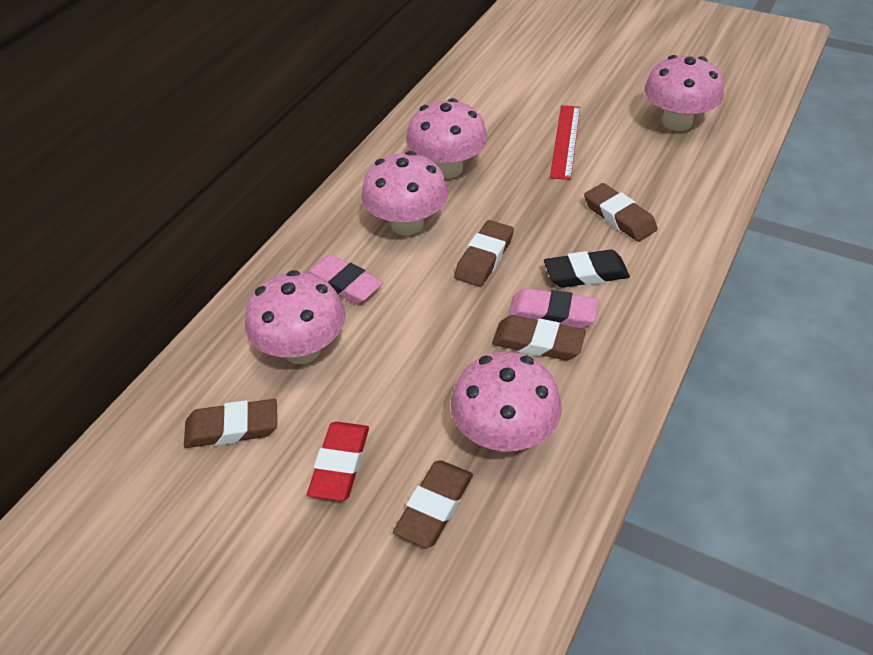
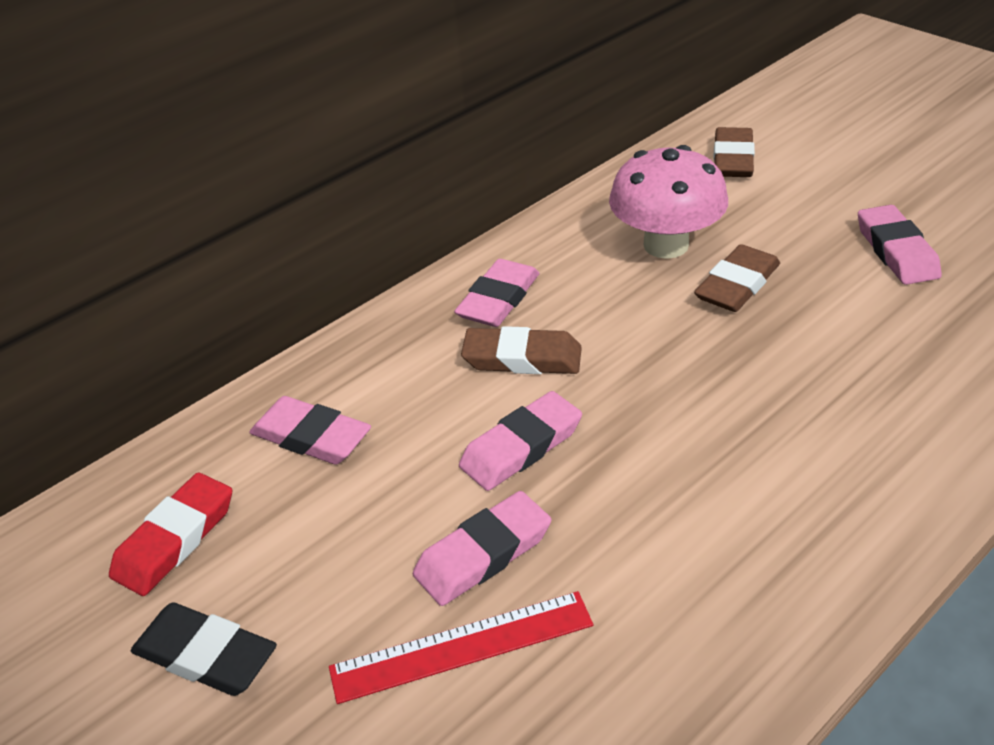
brown eraser: [184,399,277,448] [393,460,473,548] [454,220,514,287] [492,315,586,360] [584,183,658,242] = 5 -> [461,326,582,374] [694,244,780,312] [713,127,755,177] = 3
pink eraser: [306,254,383,305] [508,288,598,329] = 2 -> [249,396,371,465] [413,491,551,606] [454,259,539,327] [459,391,582,491] [858,205,942,285] = 5
pink mushroom: [245,270,345,364] [361,151,448,235] [406,98,488,178] [451,352,562,452] [644,55,724,131] = 5 -> [609,145,728,259] = 1

